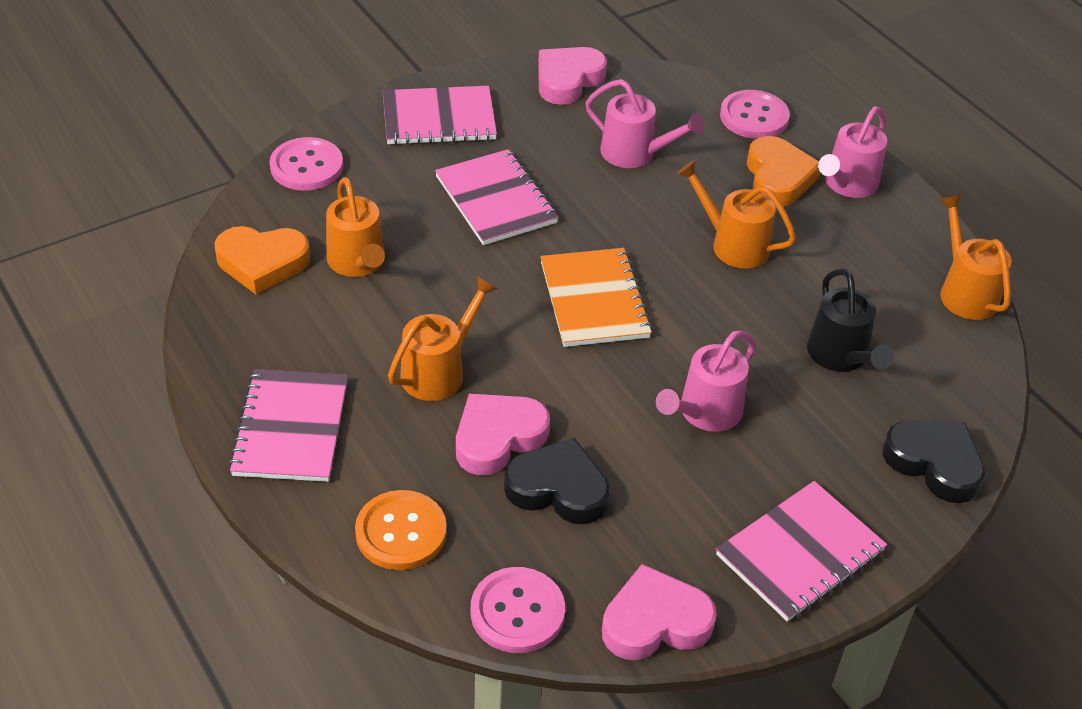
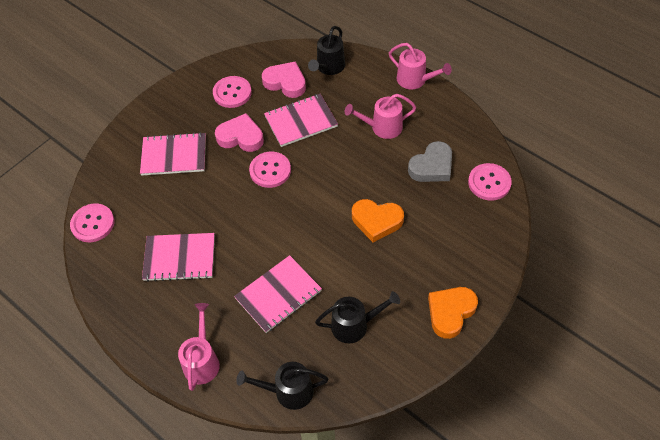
black heart: [504,438,610,524] [883,420,985,503] = 2 -> none = 0
black watering can: [807,269,894,372] = 1 -> [236,362,329,410] [308,26,345,75] [315,291,400,343] = 3
grey heart: none = 0 -> [408,141,452,182] = 1
orange button: [355,490,447,570] = 1 -> none = 0
orange notebook: [540,248,652,347] = 1 -> none = 0
orange watering can: [326,177,385,277] [388,276,498,401] [677,160,796,269] [939,195,1012,320] = 4 -> none = 0
pink button: [270,137,343,191] [470,567,565,653] [720,90,790,139] = 3 -> [70,204,115,242] [213,76,252,108] [249,152,291,188] [468,163,512,201] = 4
pink heart: [456,393,550,475] [538,47,607,105] [602,564,717,660] = 3 -> [215,113,264,152] [262,61,306,98] = 2

